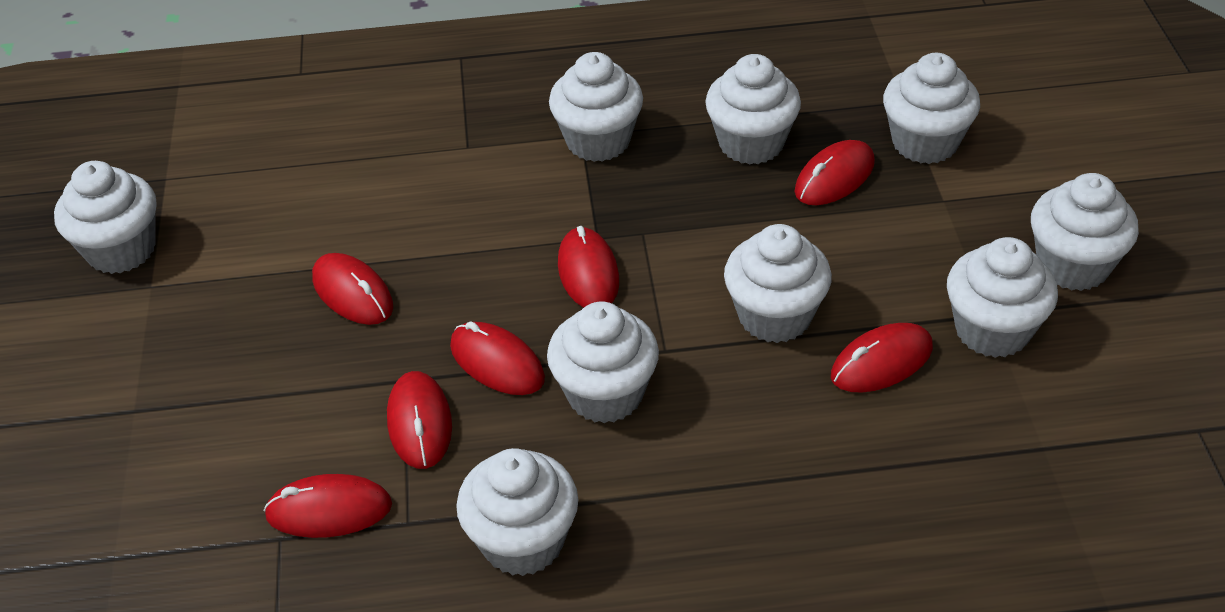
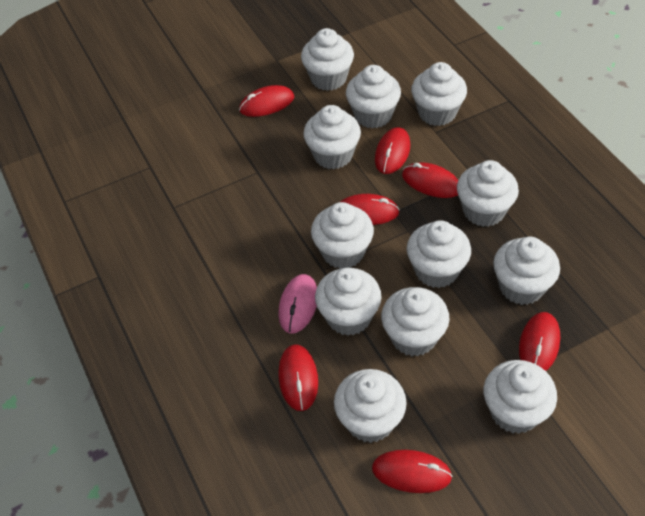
pink mouse: none = 0 -> [278,274,317,334] = 1
white cupcake: [54,161,156,274] [456,448,578,576] [547,302,659,423] [549,52,643,162] [705,54,801,165] [724,224,832,343] [883,53,980,164] [947,237,1058,358] [1031,173,1139,291] = 9 -> [301,28,354,91] [303,105,361,170] [311,202,374,269] [315,268,382,336] [334,369,407,443] [346,65,401,128] [381,287,449,356] [407,220,471,288] [411,62,467,126] [457,160,519,227] [484,360,557,434] [493,237,560,305] = 12

